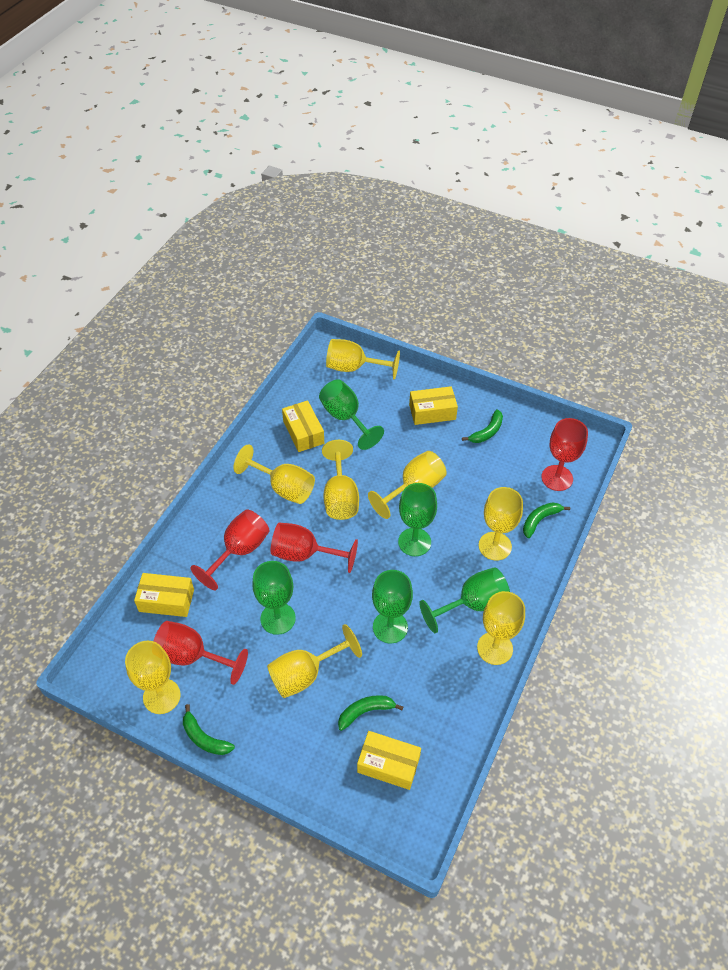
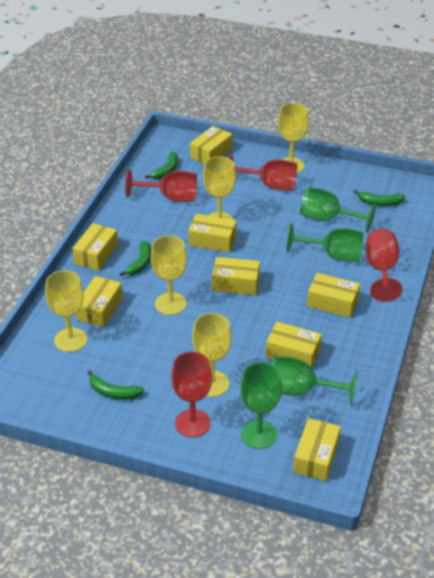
green goblet: [252,561,296,635] [319,379,384,450] [372,570,413,644] [398,483,437,556] [419,567,510,633] = 5 -> [240,362,282,449] [272,356,358,406] [287,223,363,262] [300,187,376,233] = 4
yellow box: [134,573,194,617] [282,400,324,452] [357,731,421,790] [409,386,458,425] = 4 -> [72,223,118,271] [76,276,123,327] [188,214,237,253] [190,126,232,164] [212,257,260,295] [266,322,322,367] [293,418,341,481] [307,273,360,318] = 8
yellow goblet: [125,641,181,714] [234,444,315,504] [267,624,362,698] [322,440,359,520] [326,339,400,380] [368,451,447,519] [477,591,525,665] [478,487,523,561] = 8 -> [45,270,87,352] [151,235,187,315] [192,313,231,397] [203,156,236,220] [278,103,309,173] = 5

